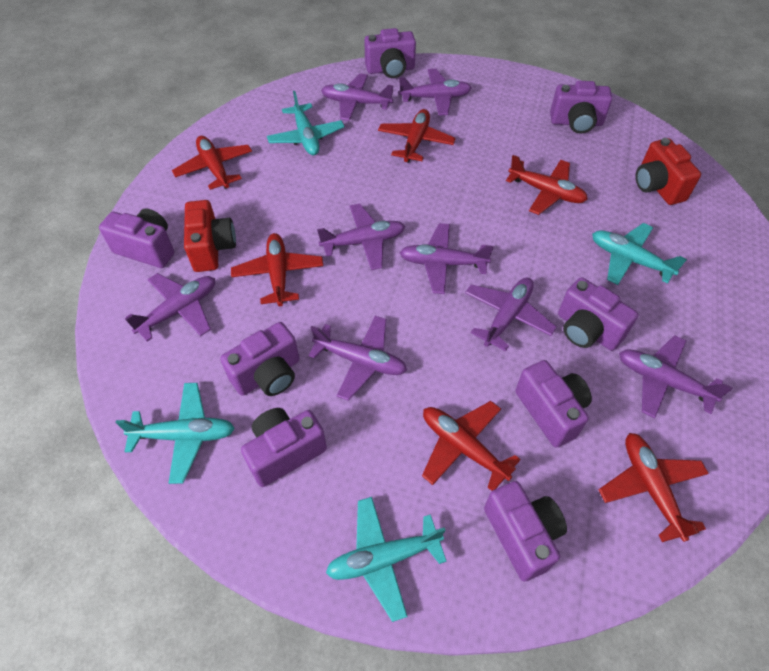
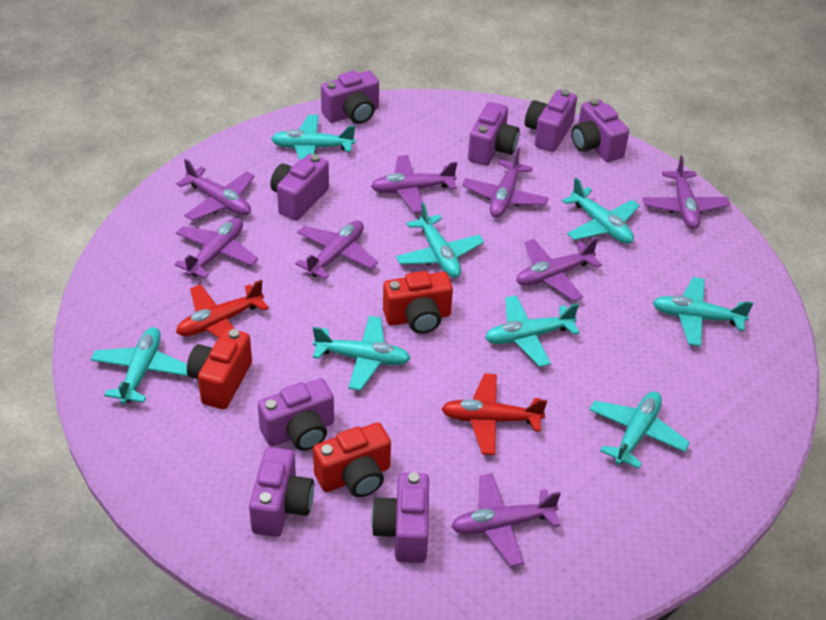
red camera: [184,200,236,272] [636,138,701,205] = 2 -> [187,328,252,409] [313,422,391,497] [383,271,453,334] = 3
red plane: [172,136,252,190] [231,233,323,306] [378,109,456,163] [422,401,521,491] [506,155,588,215] [599,433,709,542] = 6 -> [176,280,269,338] [441,373,547,455] = 2
turquoise plane: [116,383,235,484] [267,91,344,155] [326,497,447,622] [592,223,687,285] = 4 -> [91,327,188,404] [271,115,355,160] [313,316,411,391] [396,202,484,278] [485,295,580,367] [562,178,640,244] [589,391,690,469] [652,277,753,347] = 8

